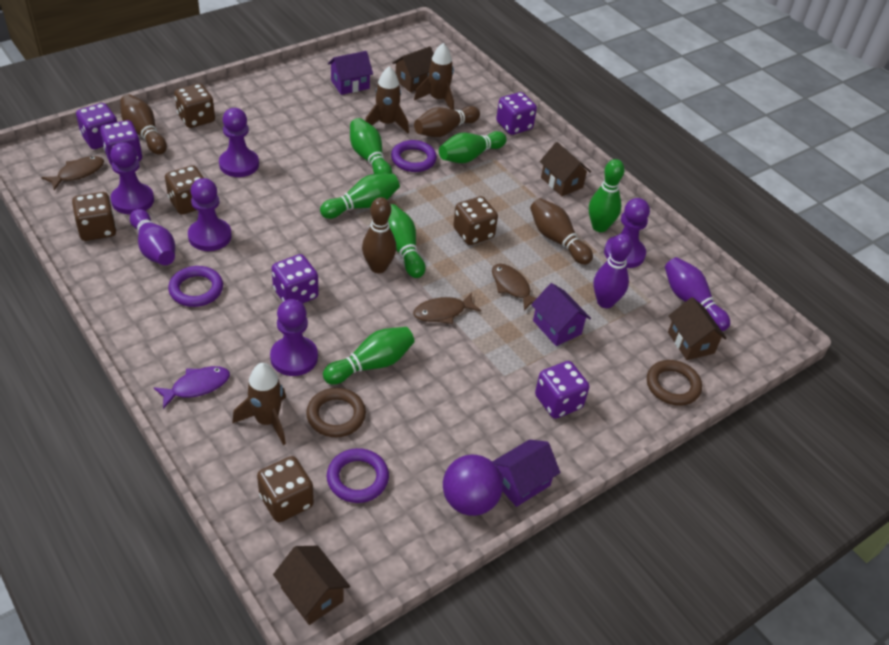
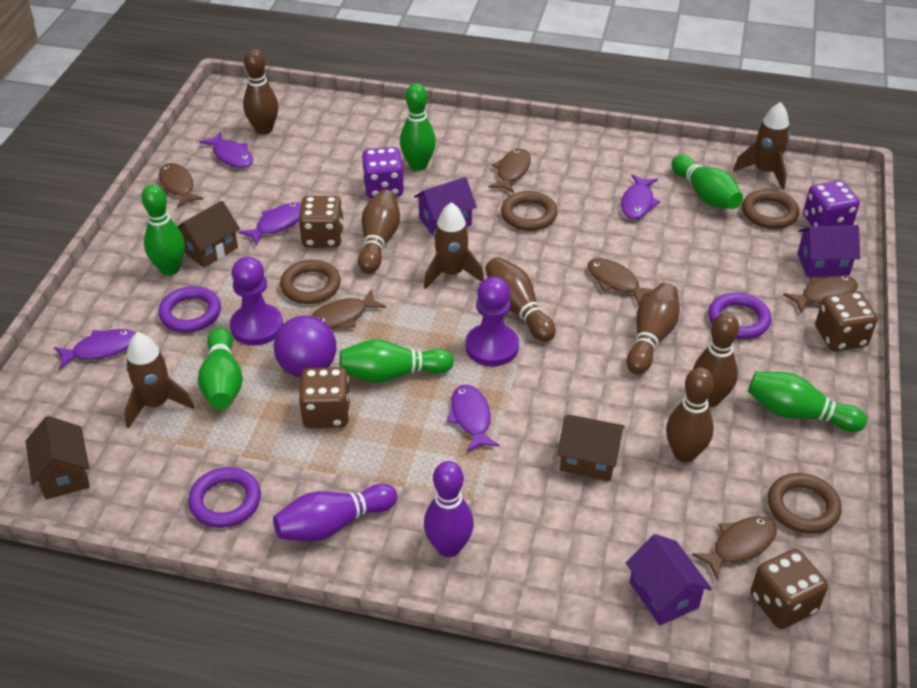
brown bowling pin: [120,94,167,155] [362,197,396,273] [414,106,480,137] [530,198,593,265] = 4 -> [243,49,278,135] [358,190,400,274] [485,257,556,342] [627,283,680,374] [666,367,714,463] [693,313,739,407] = 6
brown dice: [72,192,116,241] [165,165,204,215] [174,83,215,128] [257,456,314,522] [453,196,498,245] = 5 -> [299,196,344,247] [299,367,350,428] [751,549,828,629] [815,291,877,351] = 4
brown fish: [41,156,104,190] [413,293,481,324] [492,264,537,311] = 3 -> [158,163,204,208] [311,289,386,329] [488,149,531,193] [588,258,654,305] [692,516,777,580] [783,275,858,313] = 6
brown house: [273,546,350,625] [392,46,434,92] [540,142,591,196] [668,297,727,360] = 4 -> [25,416,90,500] [177,201,240,268] [557,415,625,481] = 3
brown ring: [306,388,366,437] [647,360,702,406] = 2 -> [280,260,341,304] [501,191,558,231] [742,189,799,229] [768,473,842,534] = 4
purple bowling pin: [130,209,175,265] [593,234,633,308] [665,257,730,331] = 3 -> [273,483,397,542] [424,461,474,557] = 2
purple dice: [76,103,117,149] [100,120,142,165] [272,254,319,304] [496,92,537,135] [535,361,589,419] = 5 -> [362,147,404,198] [803,180,860,227] = 2
purple fish: [154,366,230,409] = 1 -> [54,329,136,369] [199,131,253,168] [239,203,301,246] [447,385,500,452] [621,174,660,219] = 5
purple pawn: [110,142,154,214] [188,178,232,251] [219,108,259,177] [270,299,318,376] [604,198,650,268] = 5 -> [230,257,283,346] [466,277,519,366] = 2

